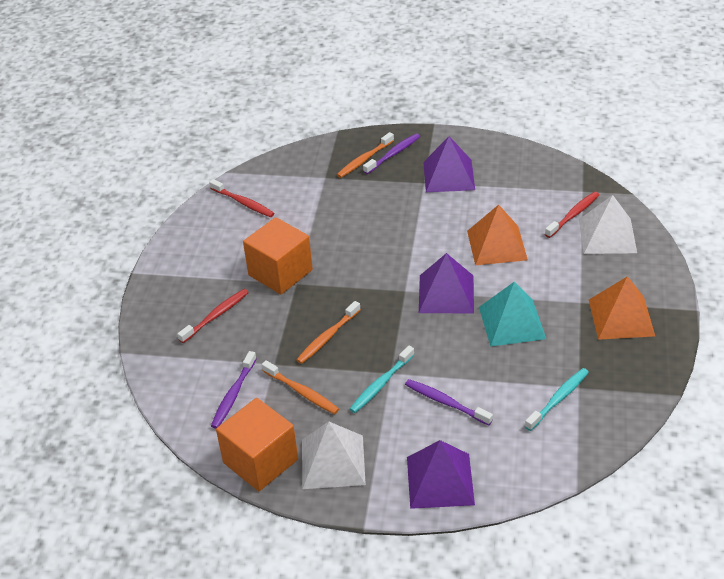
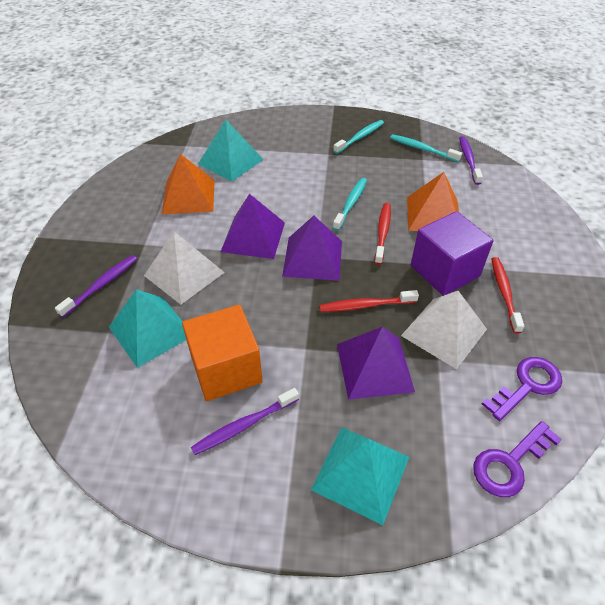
orange cube: [216,398,298,491] [243,217,313,294] = 2 -> [182,305,263,401] = 1
orange toothbrush: [262,360,339,414] [297,301,361,364] [337,132,394,178] = 3 -> none = 0
purple cube: none = 0 -> [411,211,494,296] = 1
purple key: none = 0 -> [473,421,562,497] [482,357,562,421] = 2
turquoise pyramid: [479,282,546,347] = 1 -> [109,289,186,368] [198,119,264,182] [311,427,409,525] = 3
turquoise toothbrush: [350,346,414,413] [525,368,589,431] = 2 -> [333,120,384,154] [333,178,367,231] [390,134,462,162] = 3

